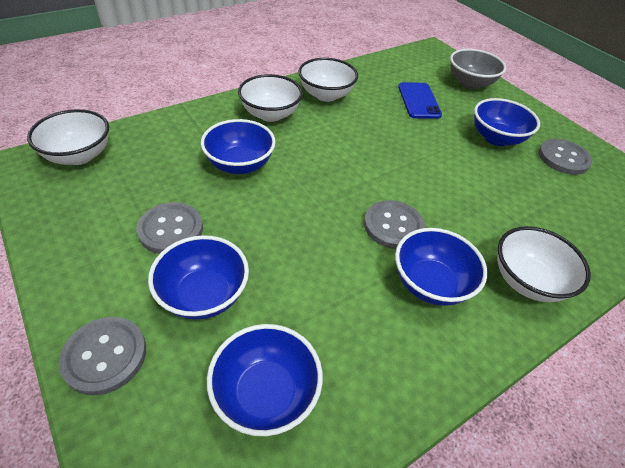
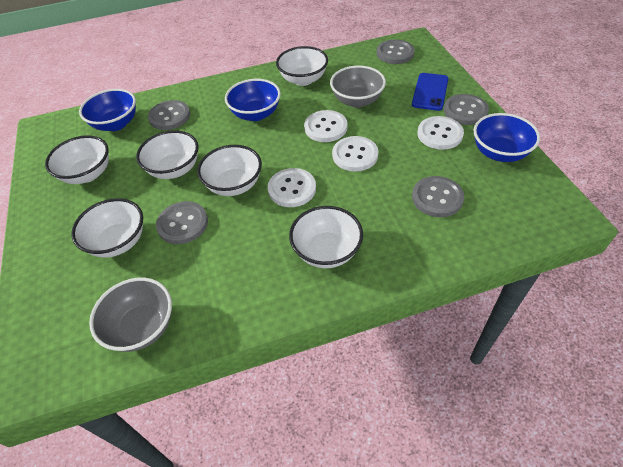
blue bowl: [148,235,249,320] [201,119,276,174] [207,324,323,436] [395,228,487,306] [474,98,540,146] = 5 -> [79,89,136,131] [225,79,281,121] [474,113,540,162] = 3
grey bowl: [450,49,506,89] = 1 -> [89,278,172,352] [330,66,386,108] = 2
grey button: [58,317,146,395] [136,202,203,254] [364,200,425,249] [538,139,592,175] = 4 -> [148,100,190,130] [156,201,208,244] [377,39,415,64] [412,176,464,217] [444,94,489,125] = 5
white bowl: [27,109,109,165] [238,74,303,122] [298,58,358,102] [498,226,591,302] = 4 -> [45,135,109,184] [71,198,143,258] [136,130,199,179] [197,145,262,196] [276,46,328,86] [289,206,363,268] = 6
white button: none = 0 -> [268,168,316,207] [304,110,348,142] [332,136,379,172] [417,116,464,150] = 4

